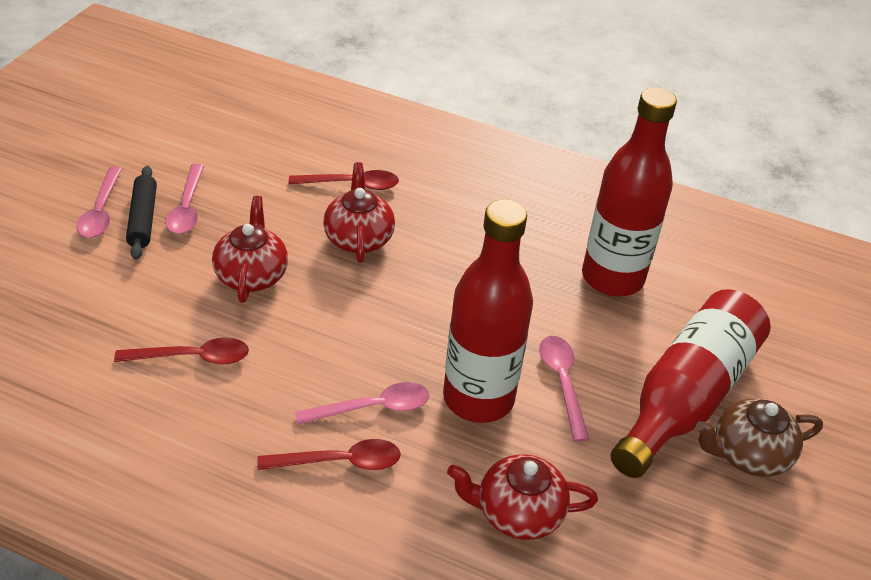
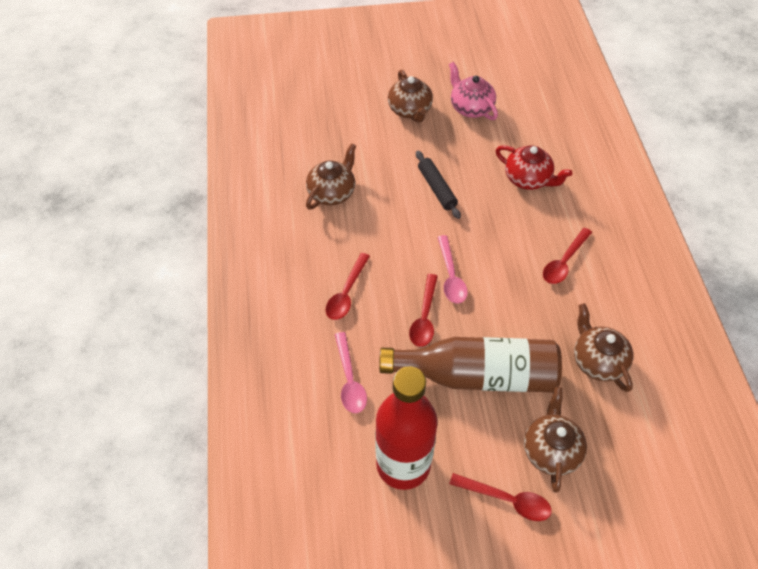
brown bottle: none = 0 -> [379,337,562,392] = 1
brown teapot: [696,399,823,477] = 1 -> [306,143,356,210] [388,70,433,123] [524,386,587,493] [574,303,633,392] = 4
pink spoon: [76,166,122,238] [165,164,204,234] [295,382,429,425] [539,336,590,442] = 4 -> [335,332,367,413] [438,235,468,304] = 2
pink teapot: none = 0 -> [449,62,498,120] = 1
red bottle: [443,199,533,423] [582,87,677,296] [611,289,771,478] = 3 -> [375,366,438,490] = 1
red spoon: [114,337,249,365] [257,439,401,470] [289,170,399,190] = 3 -> [326,253,370,320] [409,274,438,347] [449,473,552,521] [543,228,592,284] = 4
red teapot: [212,196,288,303] [323,162,395,263] [447,454,598,540] = 3 -> [496,145,572,190] = 1

